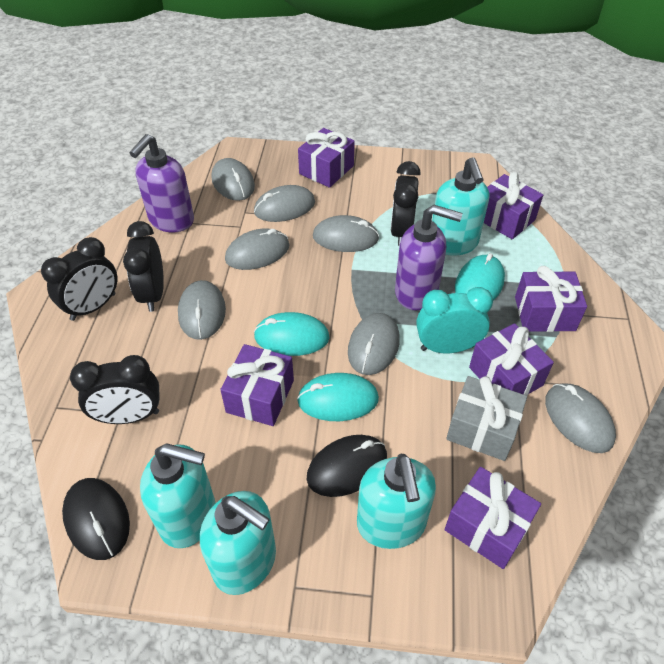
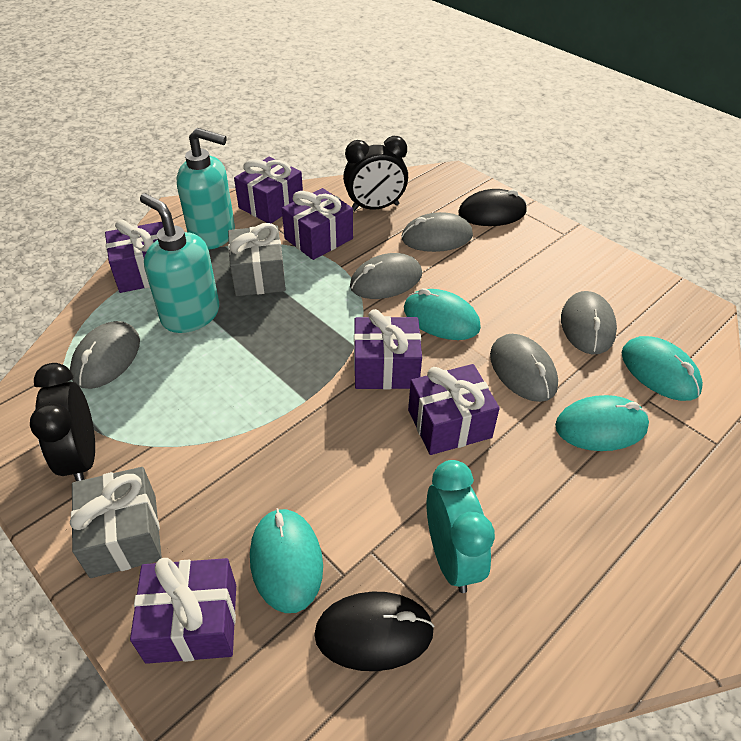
black clock: [41,237,117,321] [70,355,159,424] [123,221,164,312] [391,161,421,246] = 4 -> [30,363,95,481] [343,136,408,211] = 2
grey gift: [446,376,527,461] = 1 -> [70,467,162,578] [228,223,286,296] = 2
grey mouse: [178,280,226,340] [211,158,255,201] [225,228,290,270] [254,185,315,222] [313,215,379,252] [348,313,400,375] [545,383,616,453] = 7 -> [70,321,140,389] [350,253,422,299] [401,212,473,252] [490,334,558,402] [561,291,617,355] = 5
purple soap dispenser: [130,134,194,232] [395,205,463,310] = 2 -> none = 0
turquoise mouse: [254,312,330,356] [297,373,379,421] [455,253,505,300] = 3 -> [250,508,323,613] [404,288,481,340] [555,395,649,451] [622,336,703,401] = 4
turquoise soap dispenser: [140,443,215,548] [200,491,276,595] [357,454,436,549] [432,157,489,256] = 4 -> [140,193,219,333] [176,128,235,250] = 2

